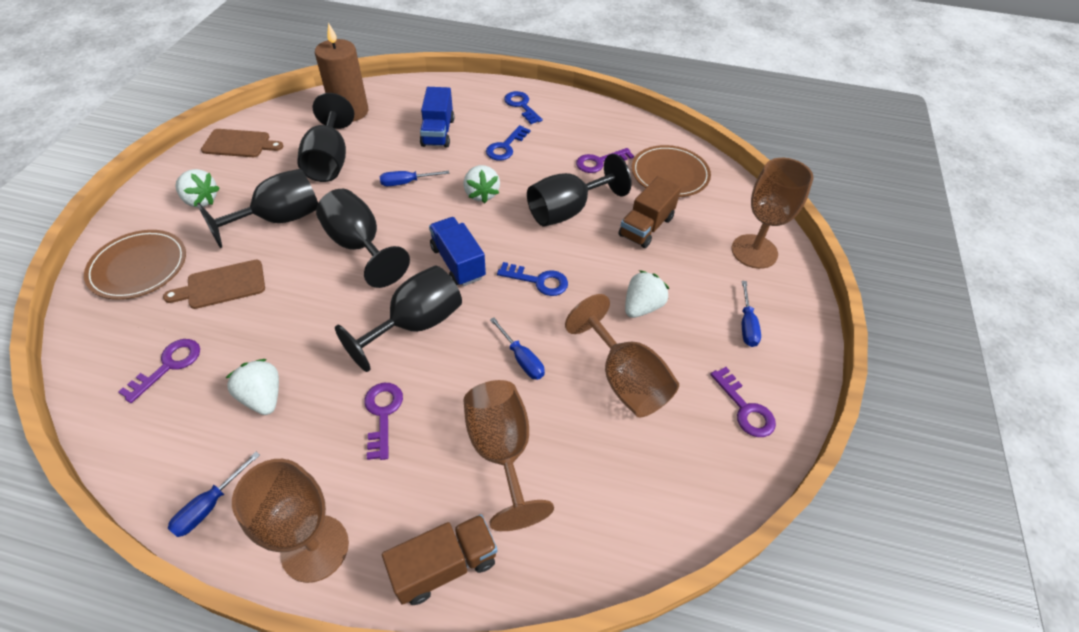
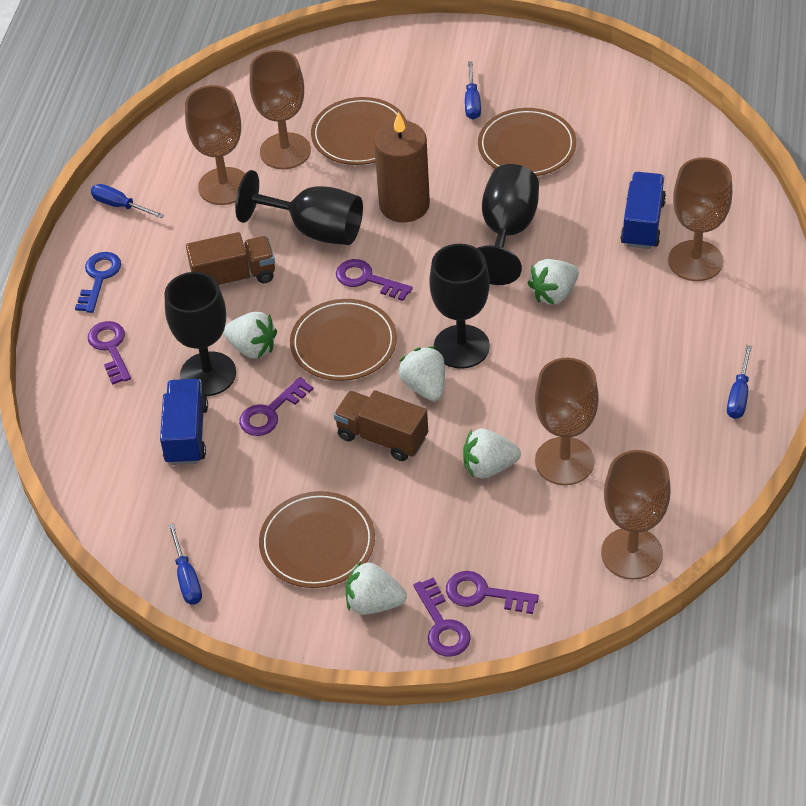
black goblet: [197,169,318,248] [297,93,354,182] [316,189,410,288] [335,266,462,372] [527,154,632,226] = 5 -> [164,272,236,396] [235,170,363,245] [429,244,490,369] [477,164,539,285] = 4
blue key: [486,125,530,160] [497,262,568,296] [504,91,543,124] = 3 -> [75,252,121,313] = 1
brown cutting board: [163,260,265,309] [201,129,283,157] = 2 -> none = 0
brown goblet: [232,459,349,583] [463,380,554,531] [565,294,679,418] [732,158,813,269] = 4 -> [185,85,245,205] [250,50,311,169] [535,358,599,485] [601,450,671,580] [668,157,732,281] = 5
brown plate: [84,230,186,300] [632,145,711,197] = 2 -> [259,491,375,588] [290,299,397,381] [311,97,407,165] [478,108,576,176] = 4
purple key: [118,339,200,403] [364,383,403,460] [576,148,634,173] [710,367,776,437] = 4 -> [88,321,131,385] [239,377,313,436] [336,259,413,301] [413,578,471,657] [446,571,539,614] = 5
white strawberry: [175,169,220,208] [226,359,279,415] [463,165,500,203] [625,270,669,318] = 4 -> [223,312,277,358] [346,561,407,615] [398,346,445,401] [463,428,521,478] [527,259,579,305] = 5

